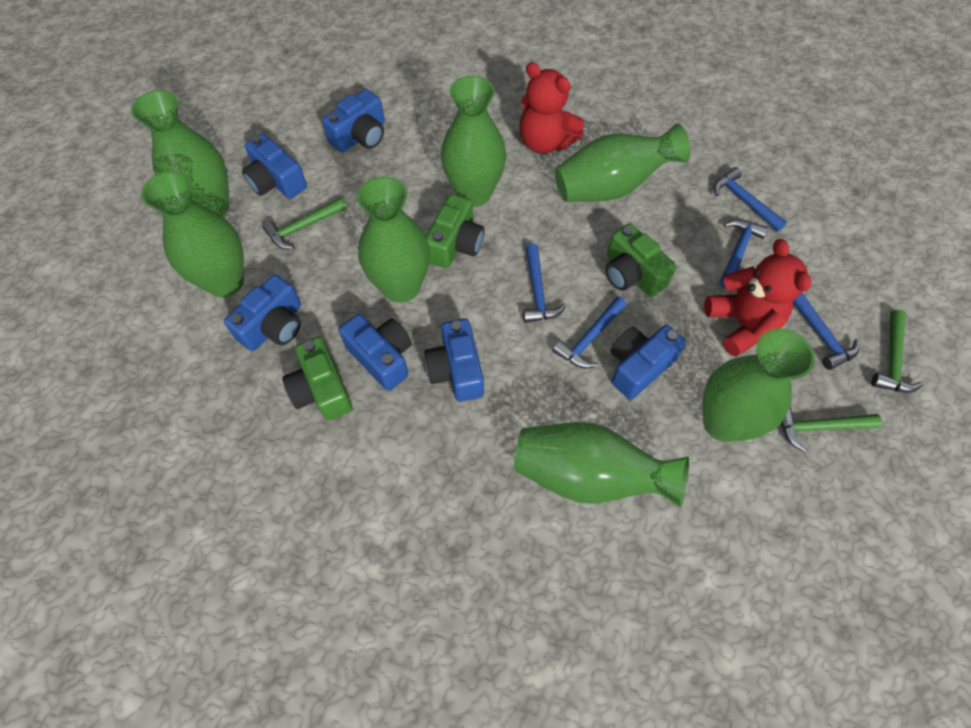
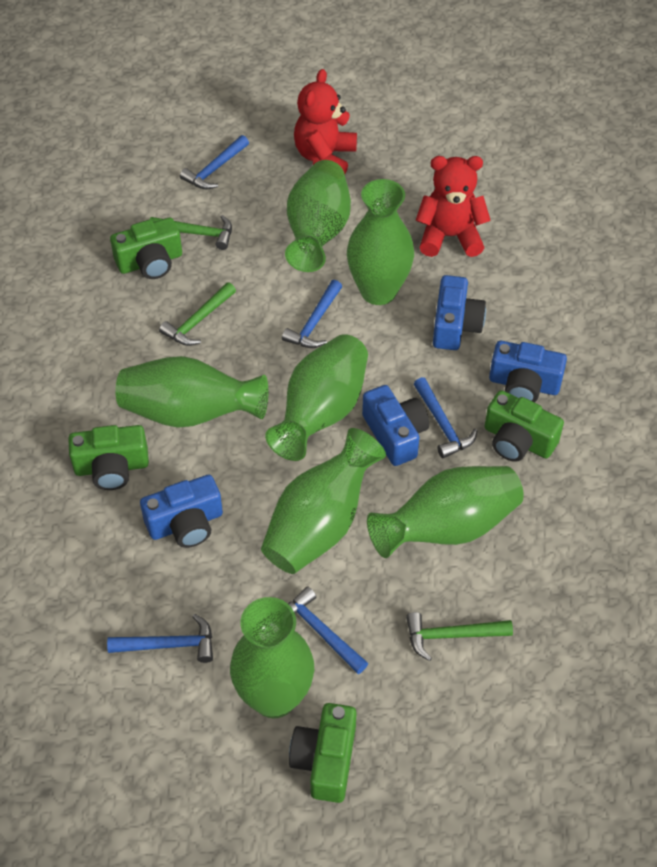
blue camera: [224,274,301,351] [242,133,307,199] [322,89,385,152] [339,314,412,391] [424,318,484,402] [610,325,686,400] = 6 -> [140,475,223,548] [362,385,429,466] [433,275,486,350] [489,341,567,402] = 4
green camera: [282,337,352,421] [426,194,484,269] [605,223,676,297] = 3 -> [68,425,149,490] [110,218,182,279] [289,703,356,803] [485,390,564,462] = 4

